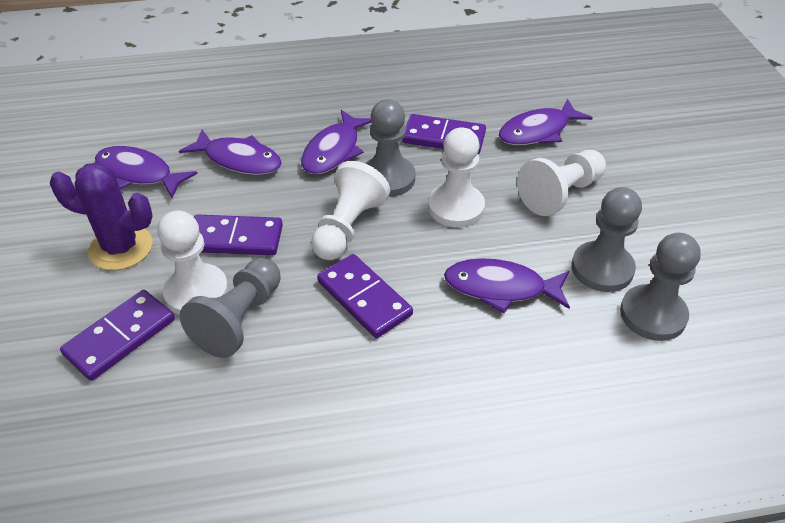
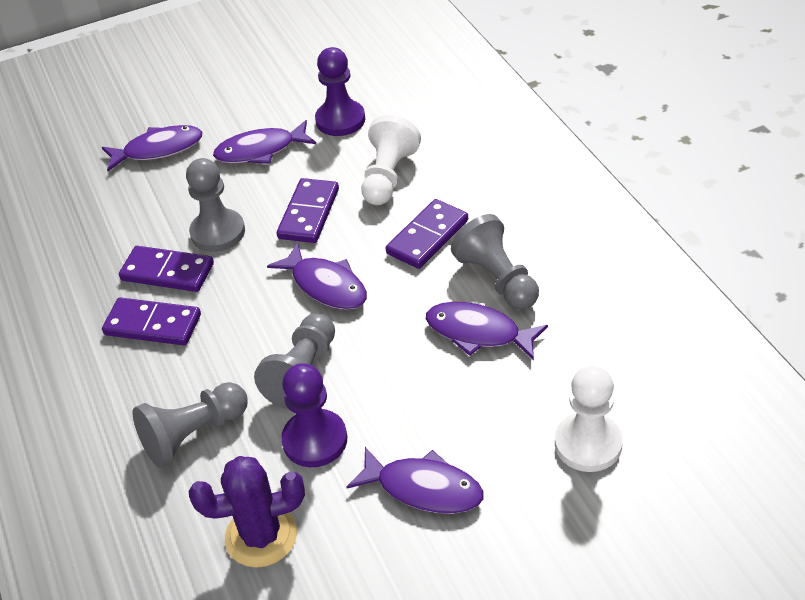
purple pawn: none = 0 -> [281,363,347,467] [315,47,365,136] = 2
white pawn: [157,210,229,315] [311,161,390,260] [428,127,485,228] [517,150,606,216] = 4 -> [361,115,421,205] [555,365,623,472] = 2

